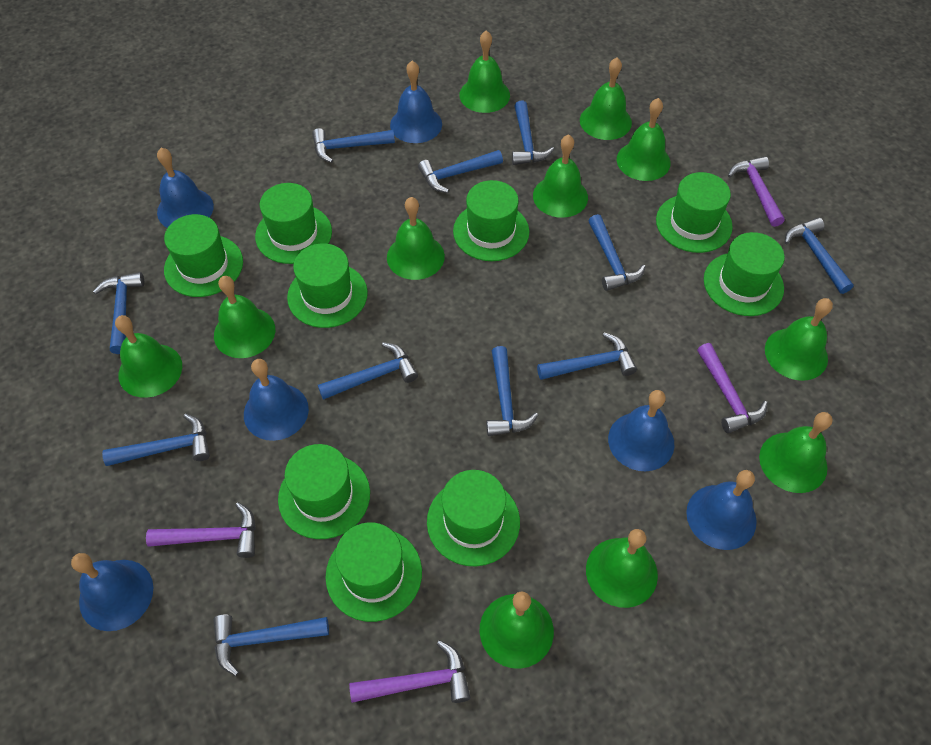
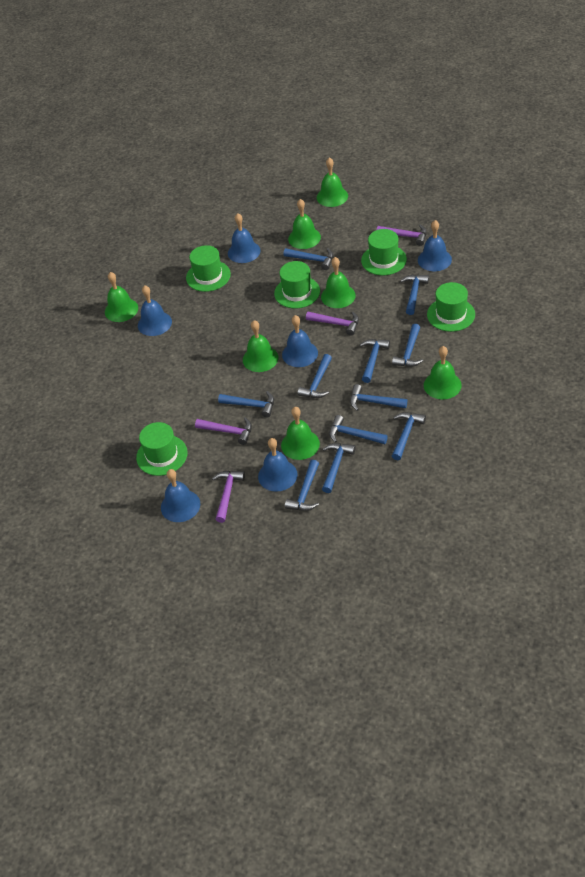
green bell: [115,315,182,398] [214,276,275,358] [387,197,445,280] [459,30,510,113] [480,591,554,669] [533,134,588,218] [580,57,632,140] [586,529,658,608] [617,98,670,181] [759,412,833,493] [765,298,833,381] = 11 -> [105,272,138,322] [243,320,278,372] [281,407,320,460] [288,199,321,249] [317,157,348,207] [321,257,356,308] [424,346,462,399] = 7
green hat: [164,214,243,297] [255,183,332,264] [278,444,370,539] [287,243,368,328] [325,522,422,622] [427,470,520,566] [453,180,529,261] [656,172,733,253] [704,232,785,316] = 9 -> [136,422,188,476] [186,245,231,292] [274,261,320,308] [361,229,407,275] [427,282,475,332] = 5

